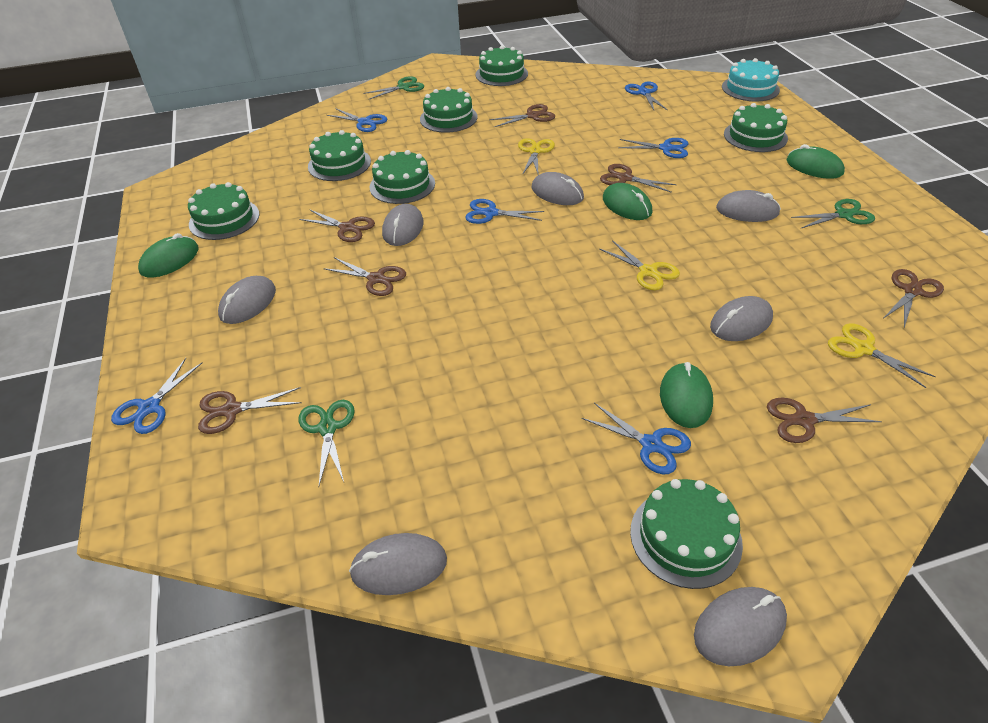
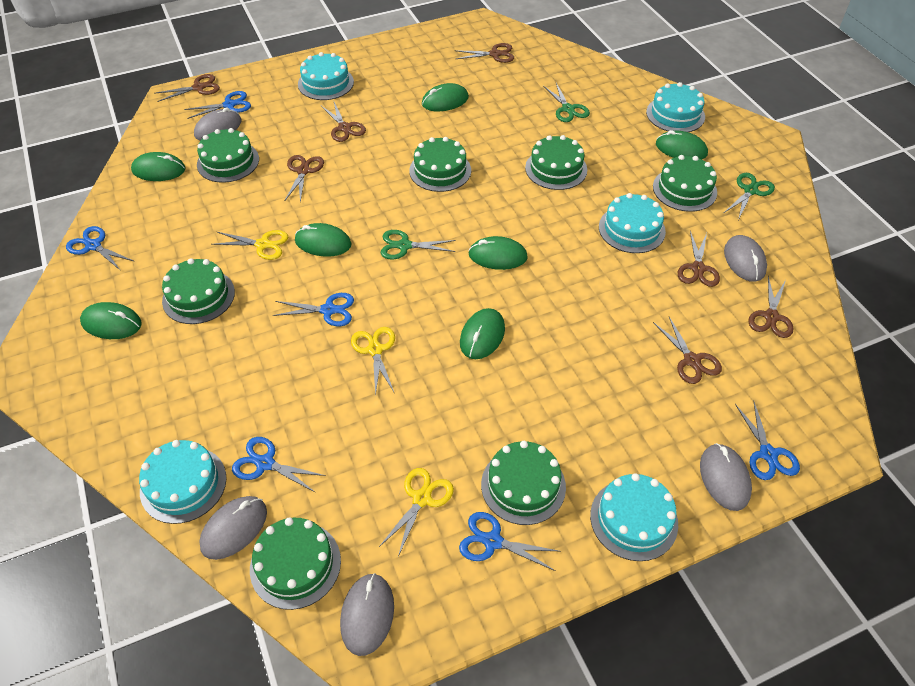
green mouse: [138,233,199,278] [603,183,653,220] [660,362,713,428] [786,144,845,179] = 4 -> [80,302,142,339] [131,152,185,181] [295,223,352,257] [422,83,469,111] [460,308,505,359] [468,236,528,270] [656,130,708,159] = 7
grey mouse: [218,276,276,324] [349,533,447,595] [382,204,424,246] [531,172,584,205] [694,587,787,666] [710,296,773,341] [716,190,781,222] = 7 -> [194,107,241,141] [199,496,267,560] [340,573,394,656] [700,443,752,511] [724,235,767,282] = 5
turquoise cake: [722,58,780,101] = 1 -> [139,440,226,524] [298,52,354,100] [590,473,678,561] [599,193,666,253] [646,82,705,132] = 5

